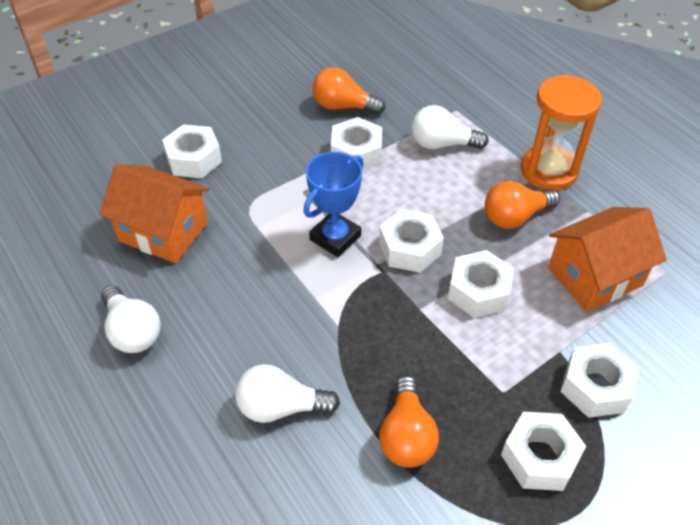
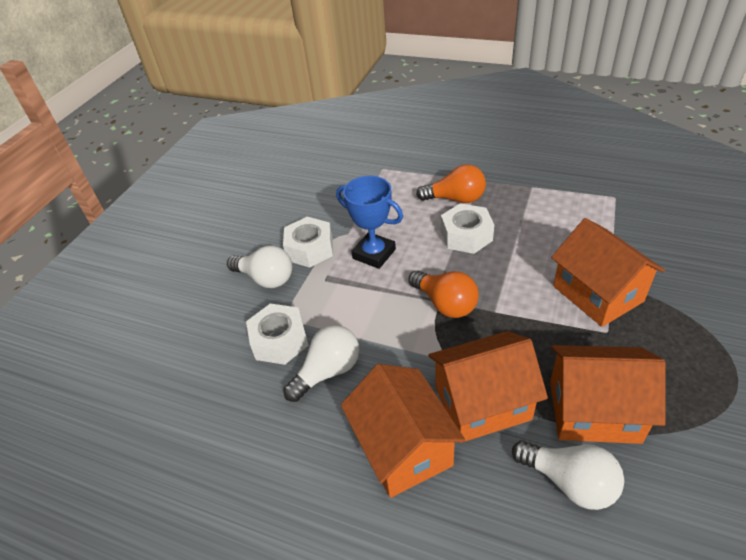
orange hourglass: [521,75,602,190] = 1 -> none = 0
orange house: [100,164,209,263] [548,207,667,312] = 2 -> [341,364,465,498] [428,331,548,443] [550,345,665,444] [551,218,665,327] = 4
orange light bulb: [313,67,385,115] [379,376,439,468] [485,181,560,229] = 3 -> [408,270,479,318] [416,164,486,203] = 2
white nut: [162,125,222,178] [331,117,382,171] [379,209,444,273] [448,250,514,318] [501,412,586,491] [560,343,639,418] = 6 -> [246,304,308,365] [283,217,333,268] [441,203,494,254] = 3

